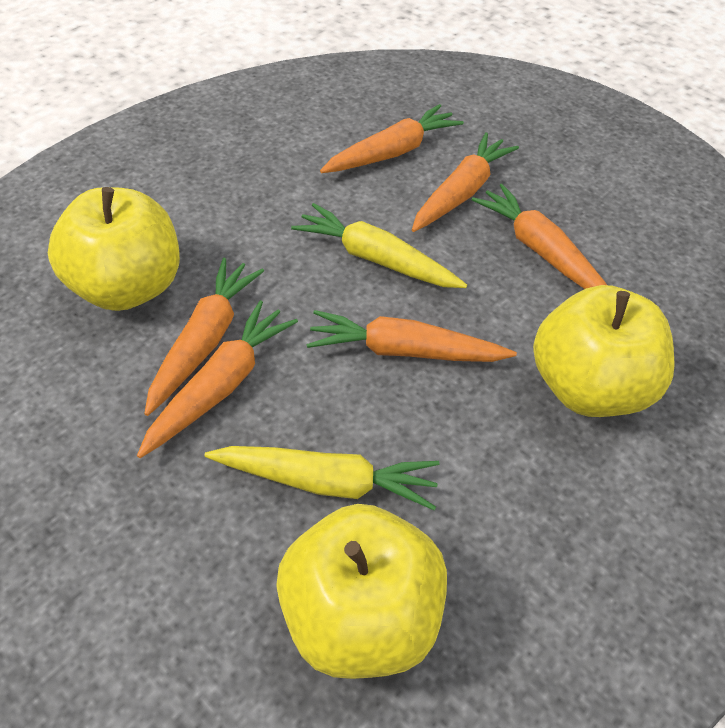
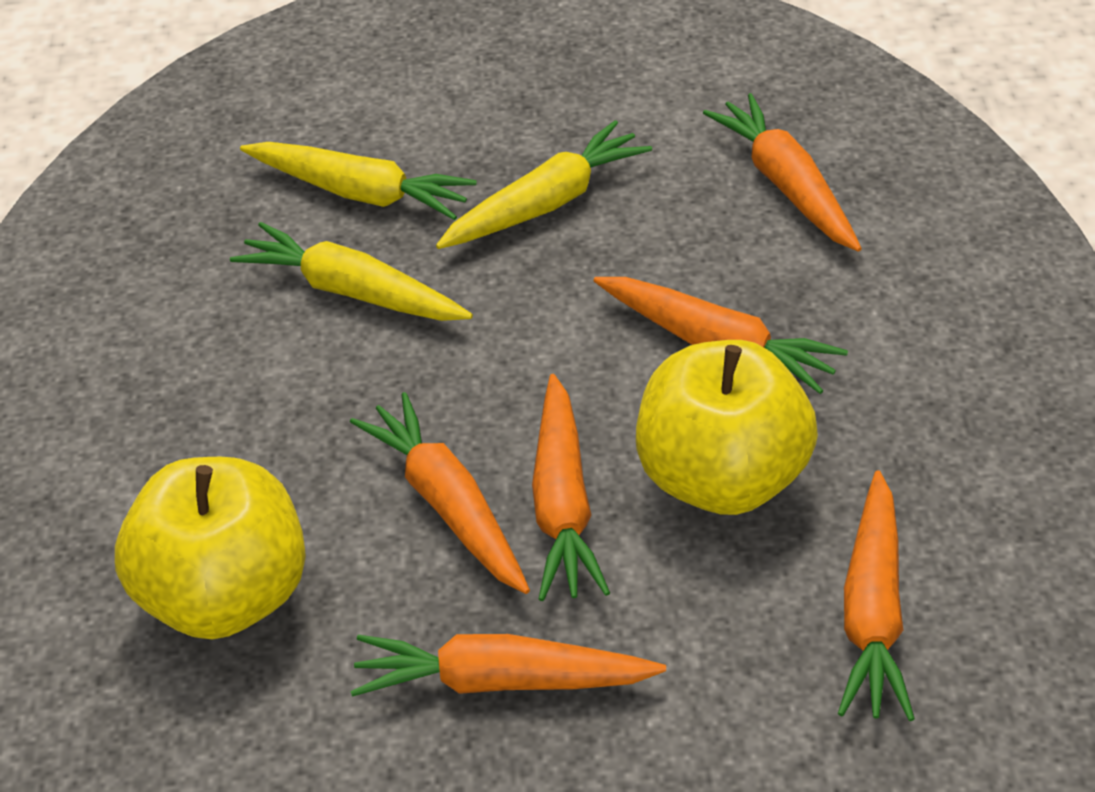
yellow apple: [48,187,180,311] [276,504,447,679] [533,285,675,417] = 3 -> [115,457,306,640] [636,340,818,515] = 2
yellow carrot: [205,446,439,510] [291,203,467,288] = 2 -> [230,222,473,321] [240,142,477,220] [436,120,652,249] = 3

